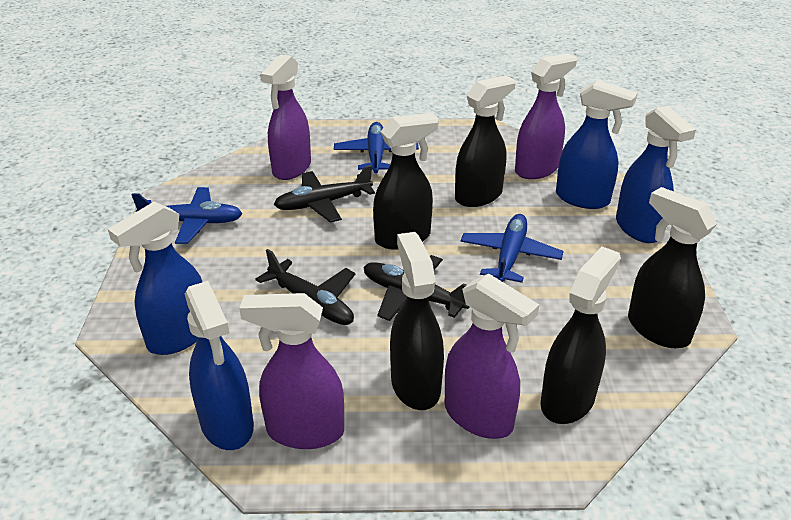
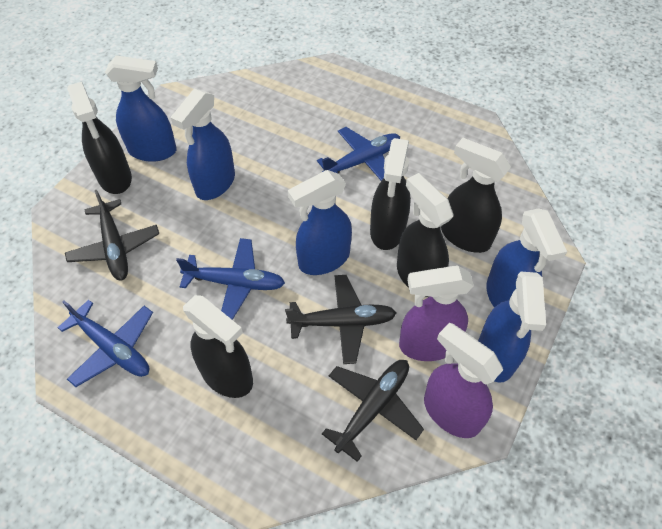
blue spray bottle: [108,202,202,355] [185,281,254,450] [556,80,637,209] [616,106,696,243] = 4 -> [105,55,177,162] [171,89,235,200] [288,170,352,275] [478,272,546,383] [486,208,567,307] = 5
purple spray bottle: [239,293,344,449] [260,54,311,180] [445,274,539,439] [515,53,577,179] = 4 -> [399,265,474,361] [424,323,503,438] = 2

